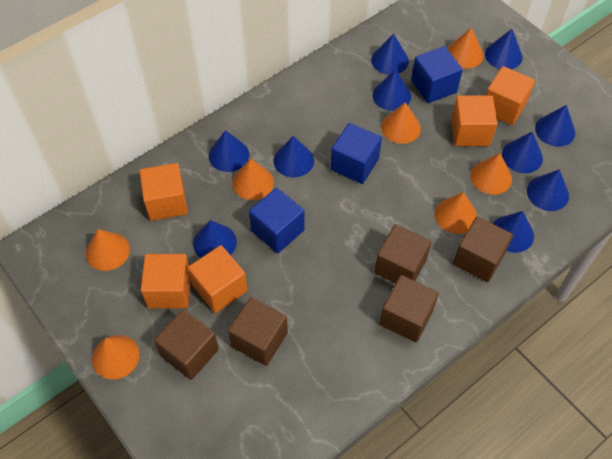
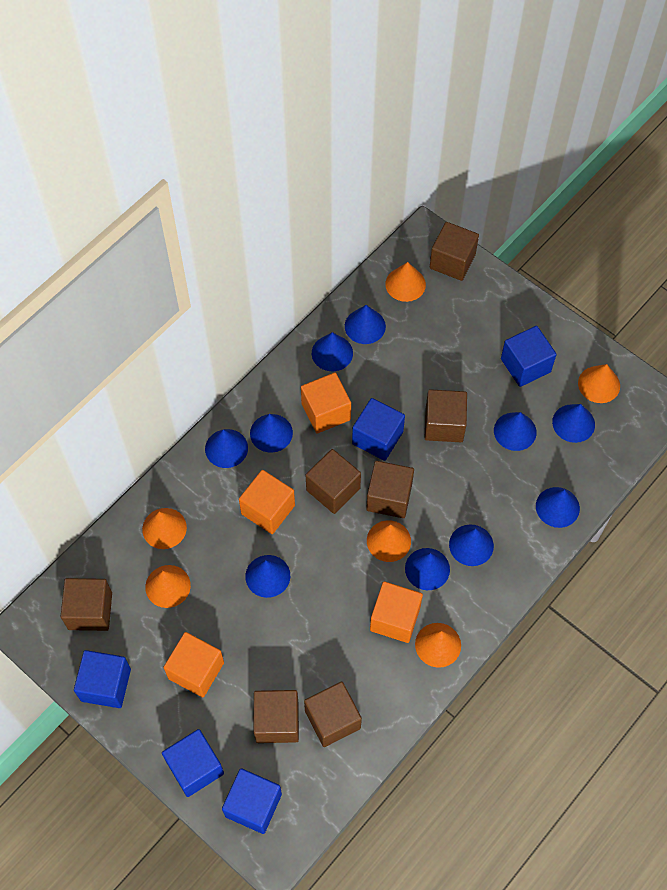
blue cube: [249,188,305,253] [331,123,382,184] [411,46,463,103] = 3 -> [74,650,131,708] [162,729,224,797] [222,768,282,834] [352,398,405,461] [501,326,557,387] = 5
brown cube: [154,309,219,380] [228,297,288,366] [374,224,431,284] [380,275,439,342] [453,216,513,282] = 5 -> [61,578,112,631] [254,690,299,743] [304,681,362,747] [306,449,361,514] [366,461,414,518] [425,389,467,442] [430,222,479,281] = 7
orange cone: [86,229,130,271] [92,335,139,379] [232,158,274,200] [381,102,421,144] [435,192,477,234] [447,27,483,69] [471,153,512,195] = 7 -> [142,508,187,549] [145,565,191,608] [367,520,411,562] [385,262,426,302] [415,623,461,668] [578,364,620,403] = 6
orange cube: [140,163,188,221] [141,254,191,308] [188,245,248,313] [451,96,497,146] [486,66,535,125] = 5 -> [163,632,224,697] [239,470,295,534] [301,373,351,433] [370,581,423,643] = 4

